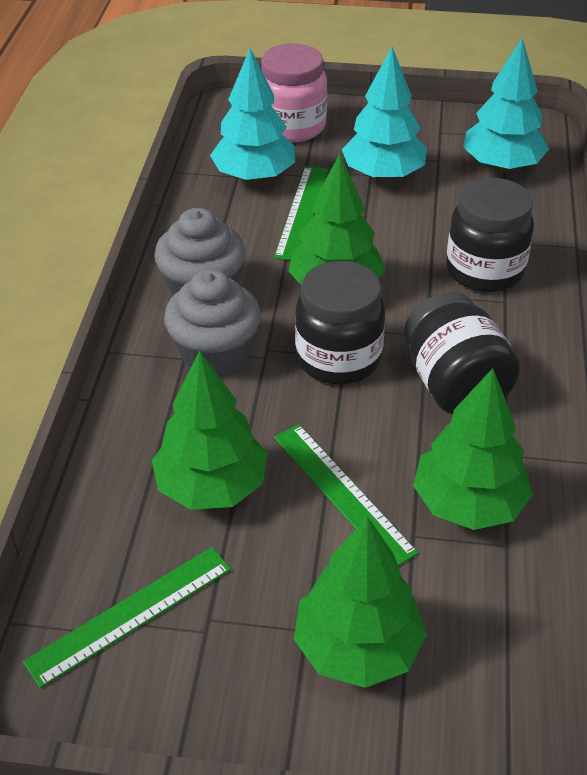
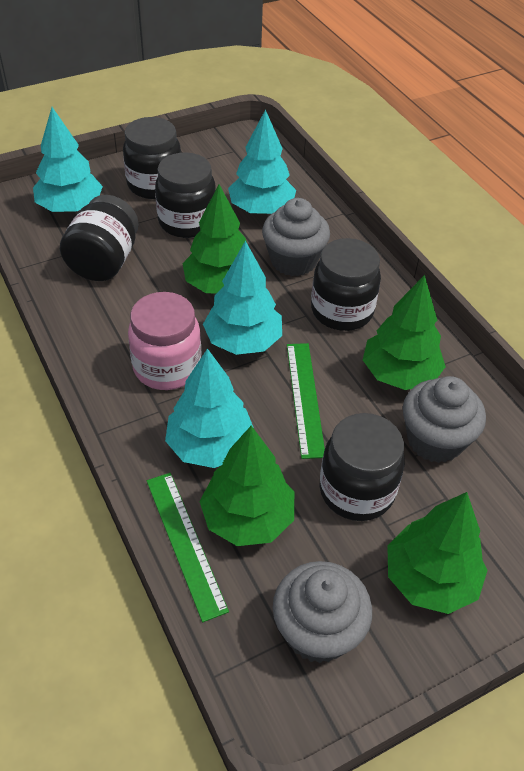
black jar: [295,261,385,384] [404,292,520,415] [446,178,534,292] = 3 -> [60,195,139,281] [123,117,181,199] [155,152,215,238] [311,238,381,331] [319,413,405,521] = 5
green ruler: [23,547,231,688] [274,166,328,261] [274,424,418,566] = 3 -> [147,473,229,622] [287,343,325,459] = 2
grey cupcake: [154,208,245,296] [164,269,261,377] = 2 -> [262,198,330,276] [273,561,372,663] [403,376,486,463] = 3
turquoise tree: [210,48,295,182] [342,47,427,180] [463,38,549,171] = 3 -> [33,107,103,212] [165,348,253,468] [203,241,282,355] [228,109,296,214] = 4

